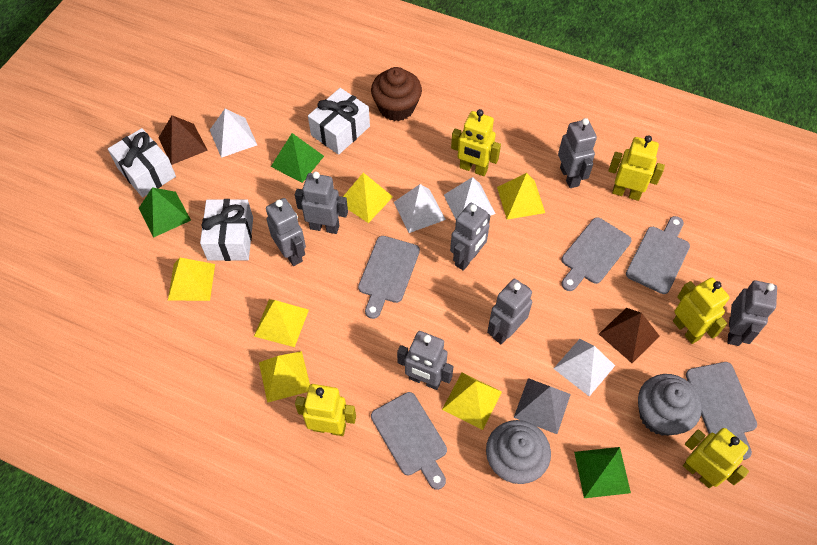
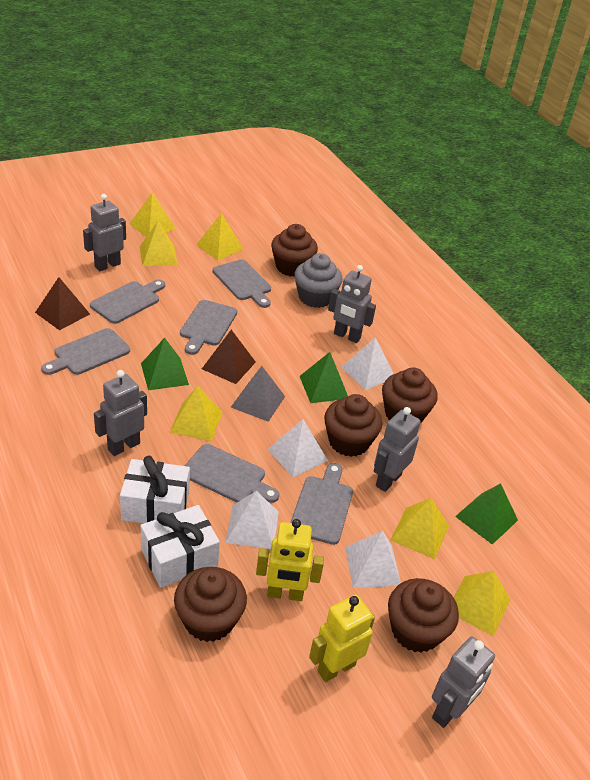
brown cupcake: [371,67,422,121] = 1 -> [174,567,247,642] [271,224,318,277] [324,394,382,457] [382,368,438,423] [388,578,459,653] = 5
grey cupcake: [486,420,551,484] [638,374,702,436] = 2 -> [294,253,343,308] = 1
grey cutting board: [358,236,420,319] [371,392,447,490] [562,217,631,291] [626,216,690,294] [686,362,757,460] = 5 -> [41,328,130,375] [90,280,165,324] [180,300,237,355] [185,444,280,503] [213,259,271,308] [290,463,353,545] = 6
grey robot: [266,198,306,266] [295,172,348,234] [397,331,454,390] [450,203,490,271] [487,279,532,344] [558,118,597,188] [727,280,777,346] = 7 -> [83,194,126,271] [94,370,147,456] [328,265,376,343] [374,407,421,492] [432,636,495,728] = 5
white gift: [108,128,176,197] [200,199,253,261] [308,88,370,155] = 3 -> [120,456,190,523] [140,505,220,588] = 2
yellow robot: [295,384,356,436] [451,109,501,176] [609,135,665,201] [673,278,730,344] [683,428,749,488] = 5 -> [256,519,324,601] [309,595,375,682] = 2

